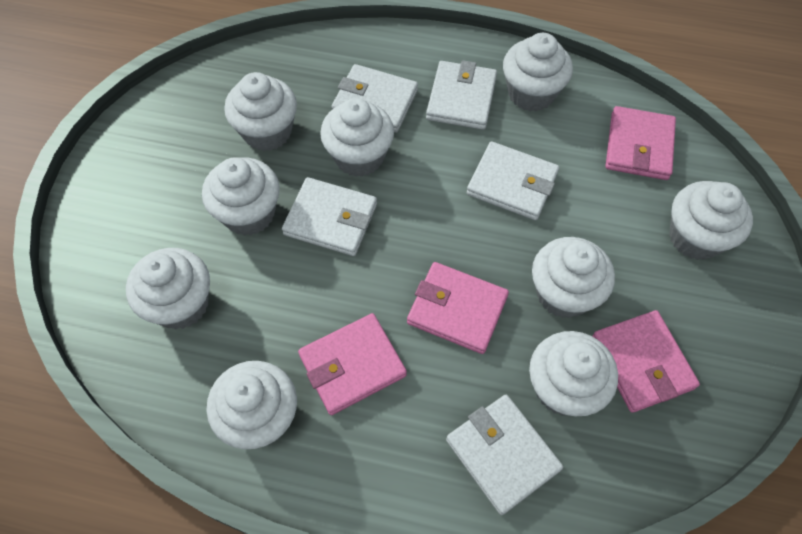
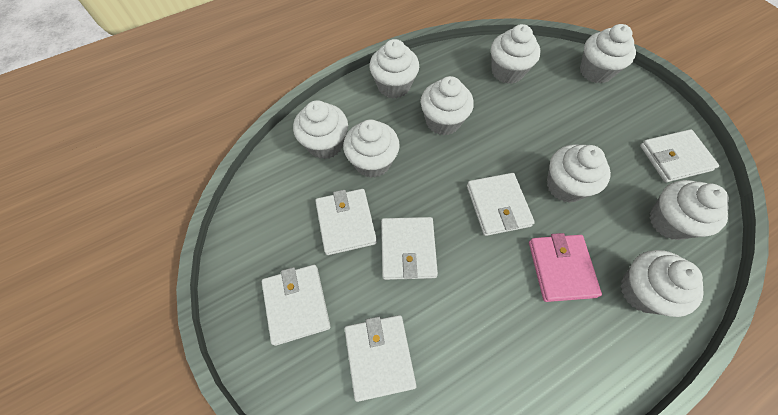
pink wallet: [298,313,407,415] [407,262,509,354] [592,310,700,413] [605,106,676,180] = 4 -> [529,233,602,302] = 1
white wallet: [282,177,377,256] [332,64,418,133] [426,60,497,130] [446,395,563,515] [467,141,559,220] = 5 -> [262,265,331,346] [315,189,377,255] [345,315,416,402] [381,217,438,280] [467,173,535,236] [640,129,719,183] = 6

